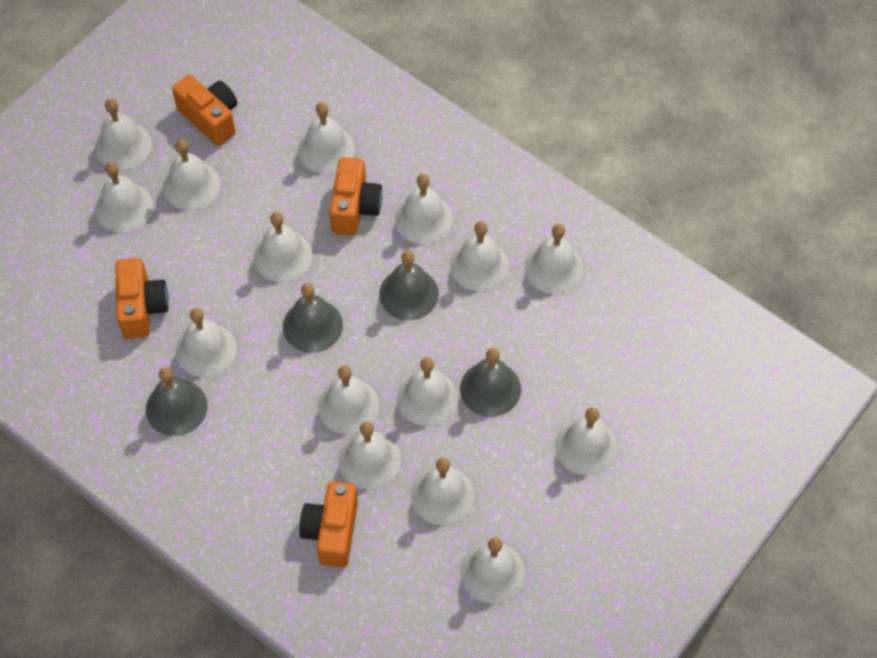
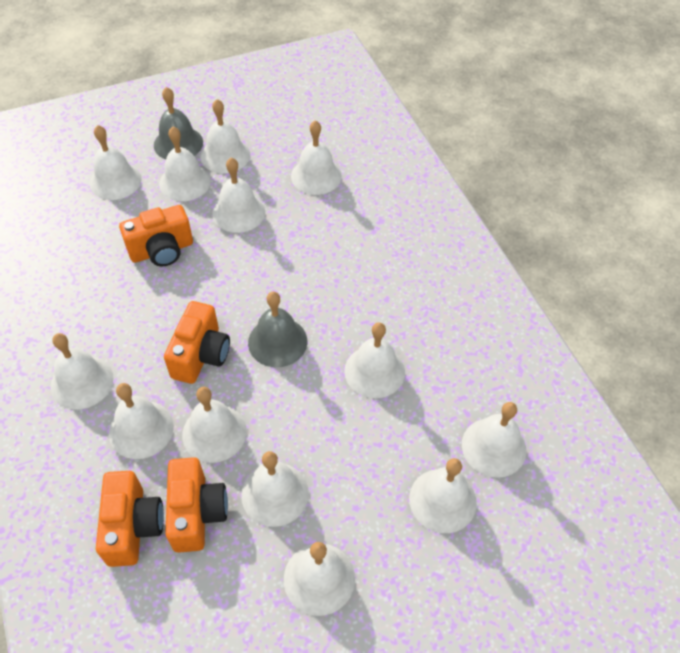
grey bell: [146,367,207,436] [283,283,343,353] [379,251,439,320] [460,348,521,417] = 4 -> [154,87,203,159] [248,292,307,367] = 2
white bell: [95,99,152,170] [95,162,153,233] [163,139,220,210] [176,308,236,377] [254,212,312,282] [298,102,355,173] [318,366,379,434] [338,422,401,489] [395,174,453,244] [397,358,458,426] [411,458,474,525] [450,221,509,291] [460,537,525,604] [524,224,583,294] [555,408,617,476] = 15 -> [51,333,114,409] [90,125,142,200] [109,383,174,459] [159,127,211,201] [182,387,247,463] [200,99,250,173] [212,158,265,233] [241,451,309,527] [284,542,355,616] [291,120,342,195] [344,322,405,398] [409,458,477,533] [462,402,526,478] = 13

